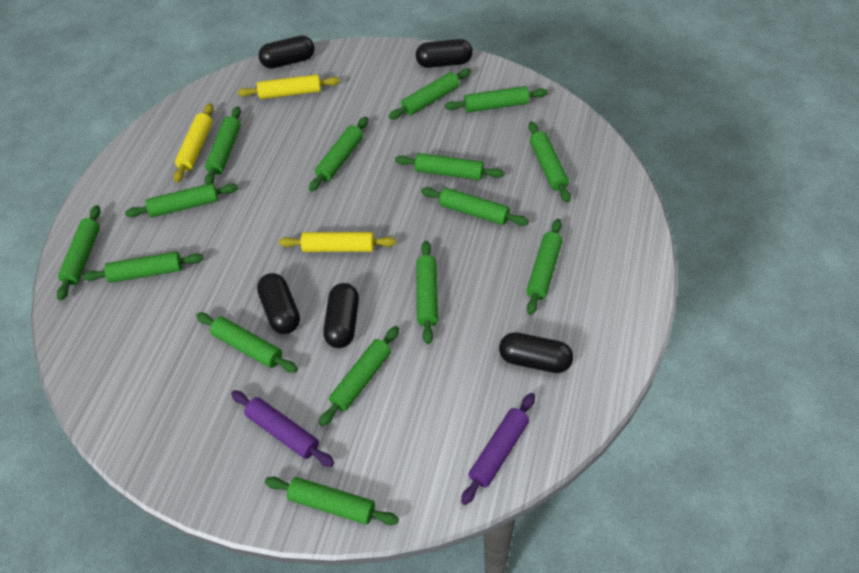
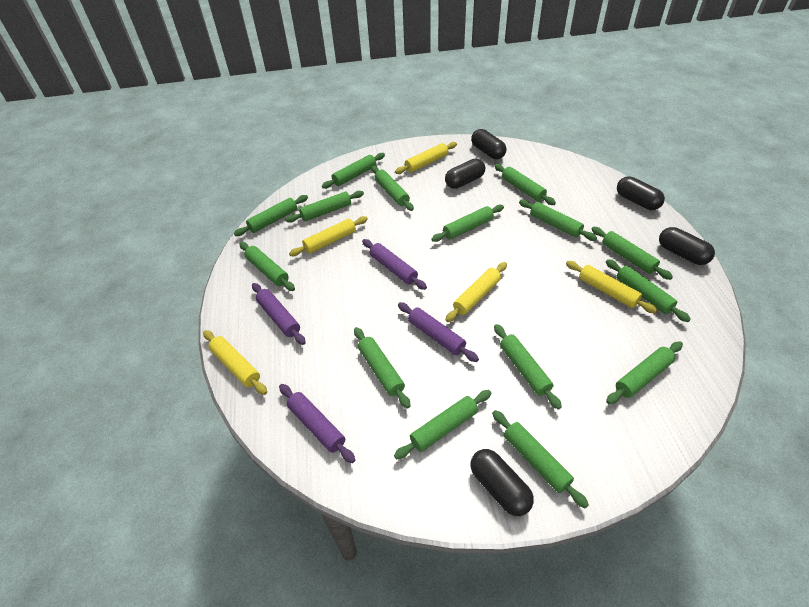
purple rolling pin: [231,390,334,467] [461,393,535,505] = 2 -> [252,283,306,345] [279,384,355,463] [362,239,427,290] [398,302,479,362] = 4
yellow rolling pin: [173,103,213,183] [238,74,340,99] [279,232,396,252] = 3 -> [203,330,267,395] [289,216,368,256] [395,142,457,174] [445,262,507,322] [566,261,658,313] = 5

